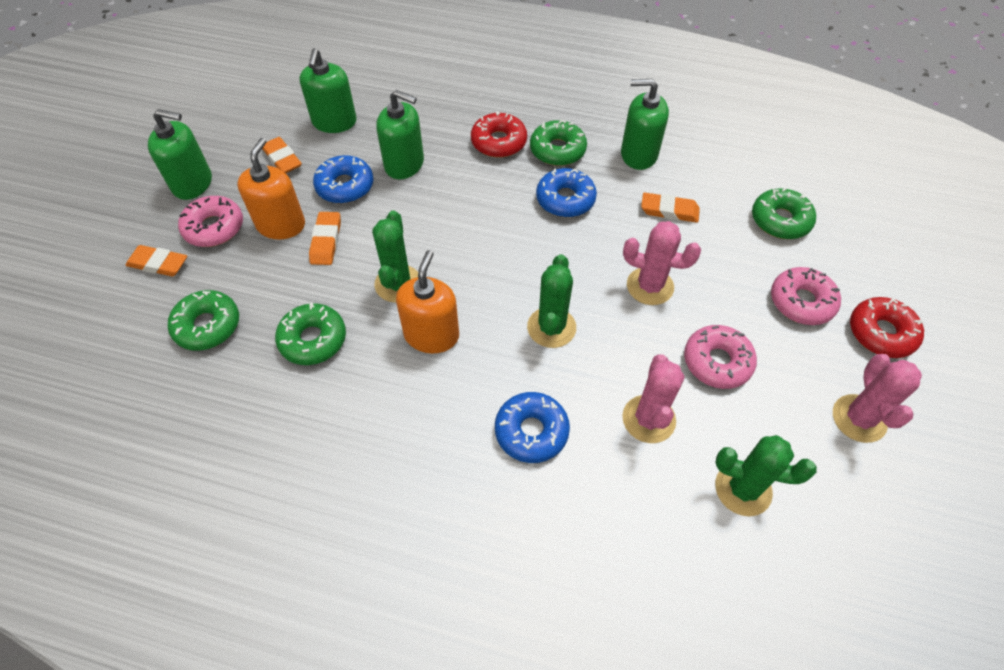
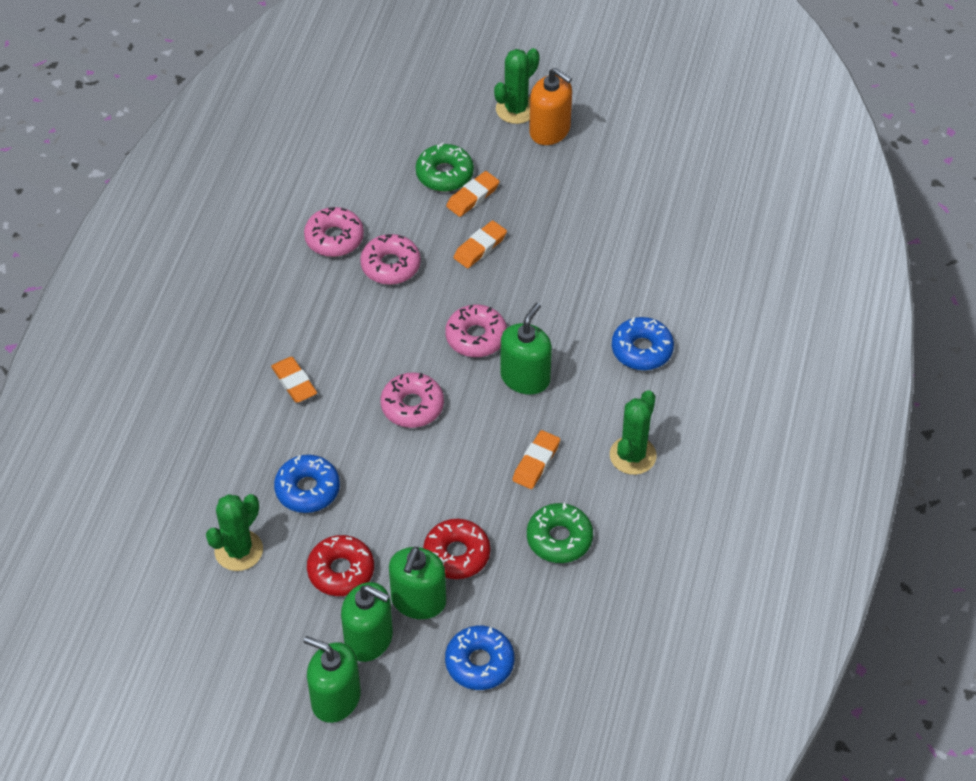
green donut: [168,290,239,351] [275,302,346,365] [530,120,587,166] [752,188,816,239] = 4 -> [416,143,474,192] [527,503,593,563] = 2
orange soap dispenser: [237,138,305,240] [396,250,459,353] = 2 -> [529,68,572,145] = 1
pink cactus: [622,354,684,443] [623,221,701,305] [833,354,922,443] = 3 -> none = 0
pink donut: [178,196,243,247] [684,325,757,389] [771,267,841,325] = 3 -> [304,207,364,257] [360,234,421,285] [381,373,444,428] [445,305,507,357] = 4

